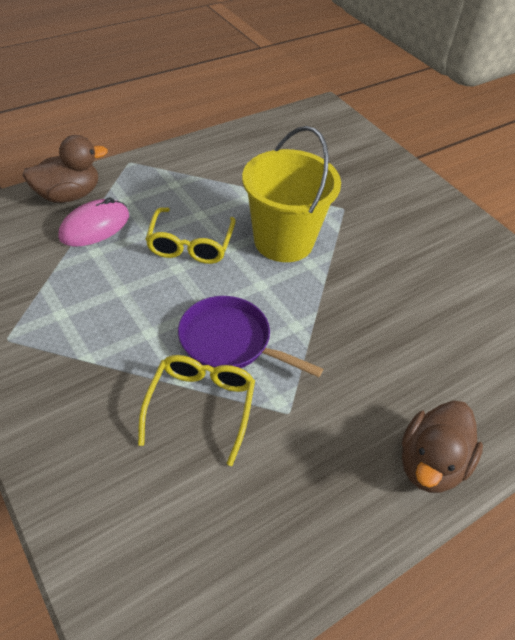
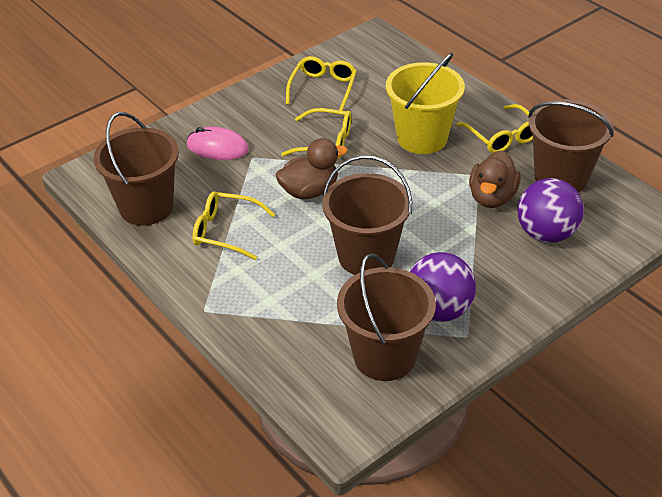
brown bucket: none = 0 -> [94,112,179,226] [322,155,412,275] [337,253,436,381] [528,99,614,193] = 4
purple ball: none = 0 -> [410,252,476,322] [518,178,584,243] = 2
purple pan: [178,296,323,377] = 1 -> none = 0
yellow glasses: [138,355,255,466] [145,207,236,264] = 2 -> [192,192,275,260] [281,108,351,159] [286,56,357,111] [457,104,533,153] = 4

